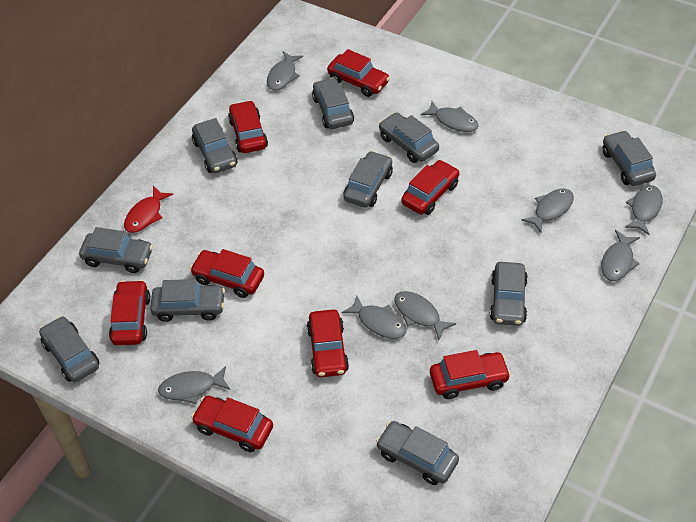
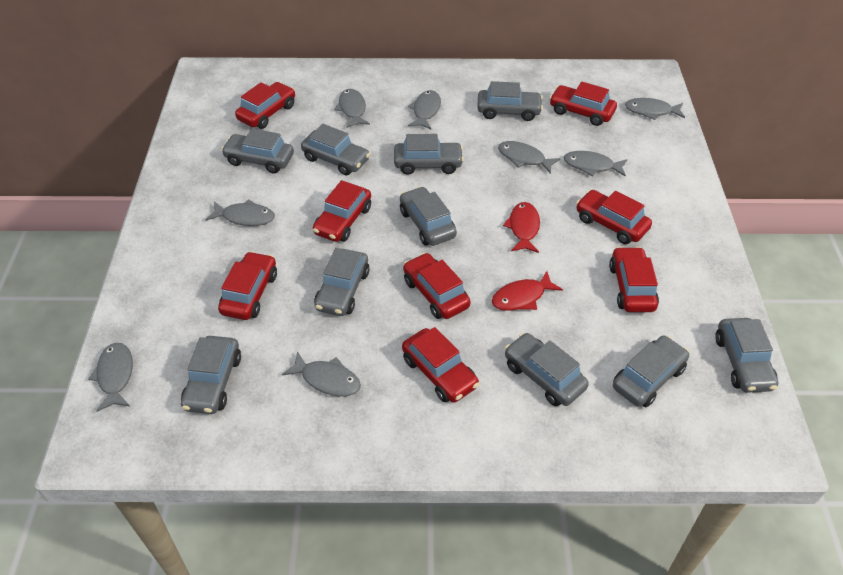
red fish: [124,186,173,233] = 1 -> [492,271,563,311] [503,202,540,253] = 2

